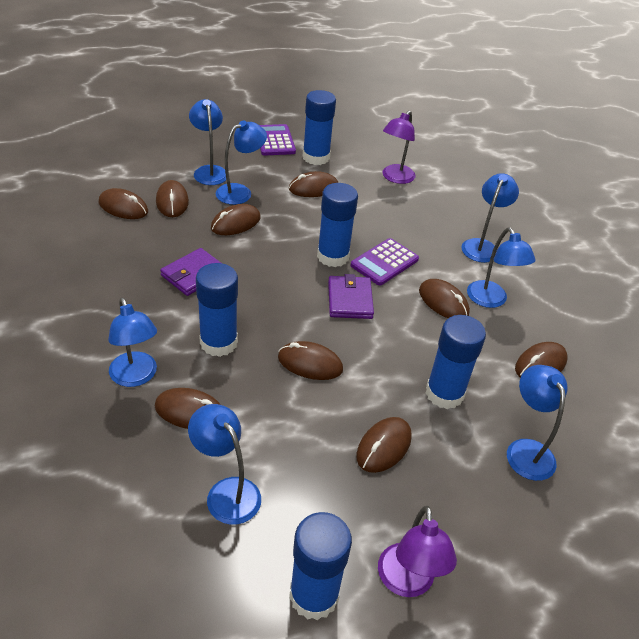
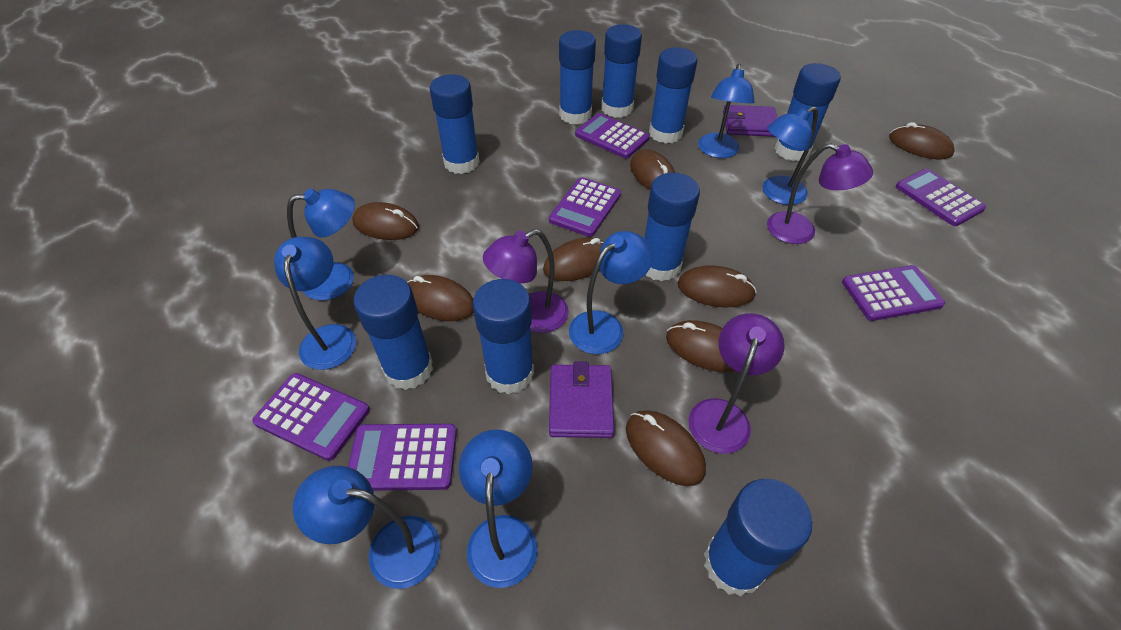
blue glue stick: [196,263,238,357] [289,512,352,620] [303,90,336,165] [317,183,358,267] [426,315,486,409] = 5 -> [354,275,433,390] [430,74,480,174] [472,279,534,394] [559,30,596,124] [601,24,642,118] [644,173,700,281] [649,47,698,144] [704,479,812,596] [774,63,841,161] = 9
brown mouse: [99,188,148,219] [155,388,221,429] [156,180,189,217] [211,204,260,235] [278,341,343,380] [289,171,338,197] [356,417,412,473] [419,279,470,318] [515,342,568,378] = 9 -> [352,202,419,240] [407,275,474,321] [543,238,604,281] [626,410,706,486] [630,149,675,190] [666,320,735,372] [678,265,757,307] [889,122,954,160] = 8
purple calculator: [259,124,296,155] [350,238,419,285] = 2 -> [252,373,370,461] [348,424,457,491] [549,177,621,237] [575,113,650,159] [842,265,945,321] [896,169,986,226] = 6
purple lamp: [378,506,457,597] [382,110,416,184] = 2 -> [483,229,569,333] [688,313,785,454] [767,143,873,244] = 3

